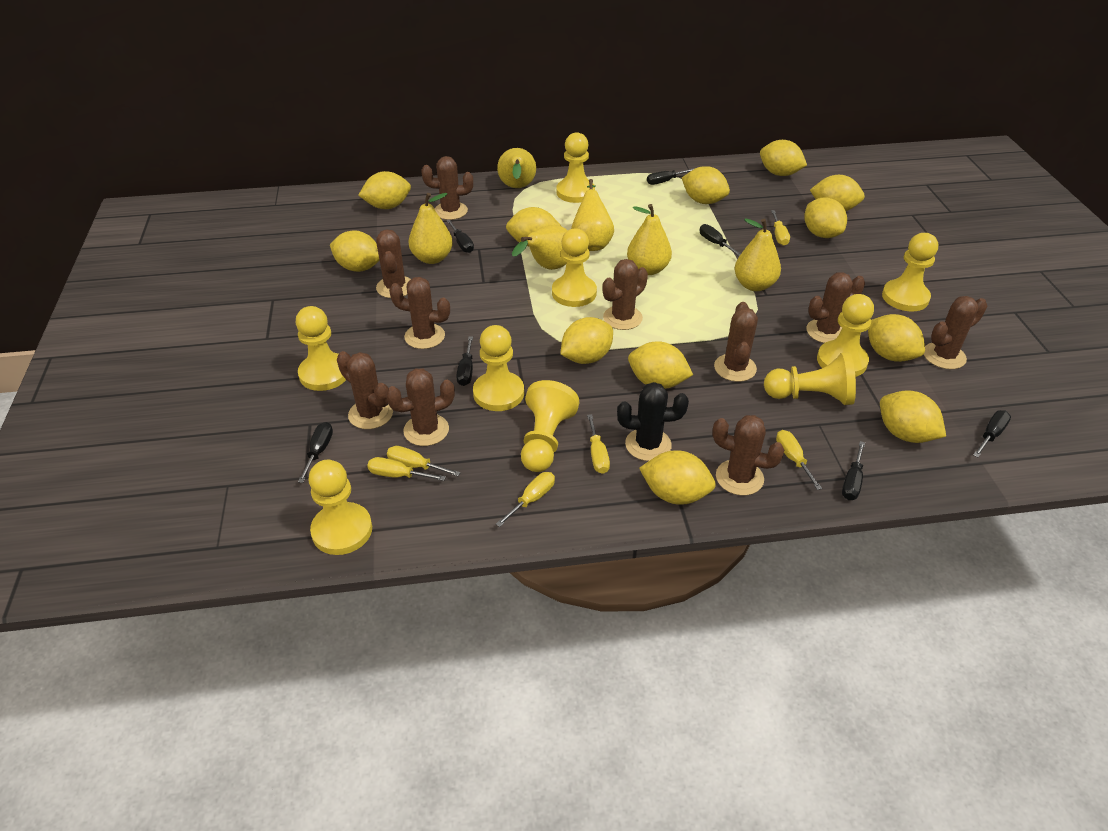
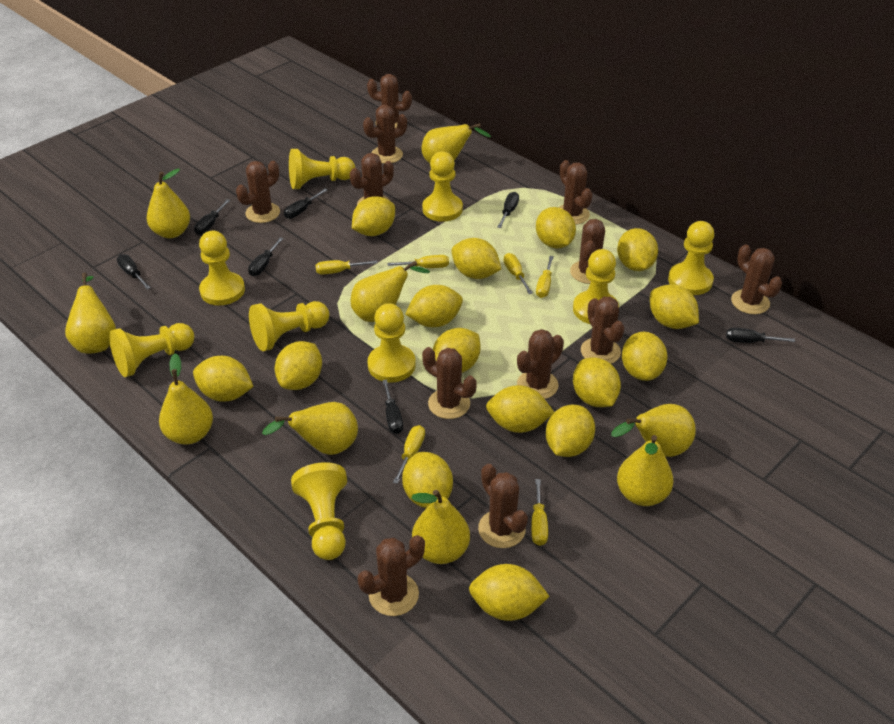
black cactus: [617,382,689,461] = 1 -> none = 0
brown cactus: [337,351,393,429] [376,229,411,298] [386,368,455,446] [389,277,450,349] [421,156,473,220] [602,259,648,330] [712,415,785,495] [714,302,758,382] [806,272,865,343] [924,296,987,369] = 10 -> [236,161,280,223] [350,153,394,205] [358,535,425,616] [363,105,407,164] [367,74,412,128] [422,347,477,419] [478,464,528,548] [517,329,564,399] [558,160,592,225] [570,219,605,284] [581,297,624,364] [731,245,782,314] = 12
yellow lemon: [330,230,379,272] [358,171,411,209] [506,207,561,246] [561,317,613,364] [628,341,693,389] [639,450,716,505] [682,166,730,204] [760,140,807,176] [804,197,847,238] [810,175,865,211] [868,314,925,362] [880,390,946,443] = 12 -> [193,356,254,402] [275,341,322,390] [352,196,395,236] [402,452,453,508] [405,285,463,327] [433,328,481,373] [451,238,501,279] [469,564,550,621] [486,385,554,433] [536,207,576,249] [546,405,595,457] [573,357,621,407] [617,228,658,271] [622,332,668,381] [650,284,699,329] = 15
yellow pear: [408,193,453,264] [497,148,536,188] [512,225,568,270] [571,179,614,251] [627,204,672,275] [734,218,781,291] = 6 -> [65,273,116,354] [146,169,190,238] [159,353,213,444] [262,402,358,455] [351,261,430,322] [411,490,470,564] [421,123,491,163] [611,404,696,457] [617,435,673,506] = 9

